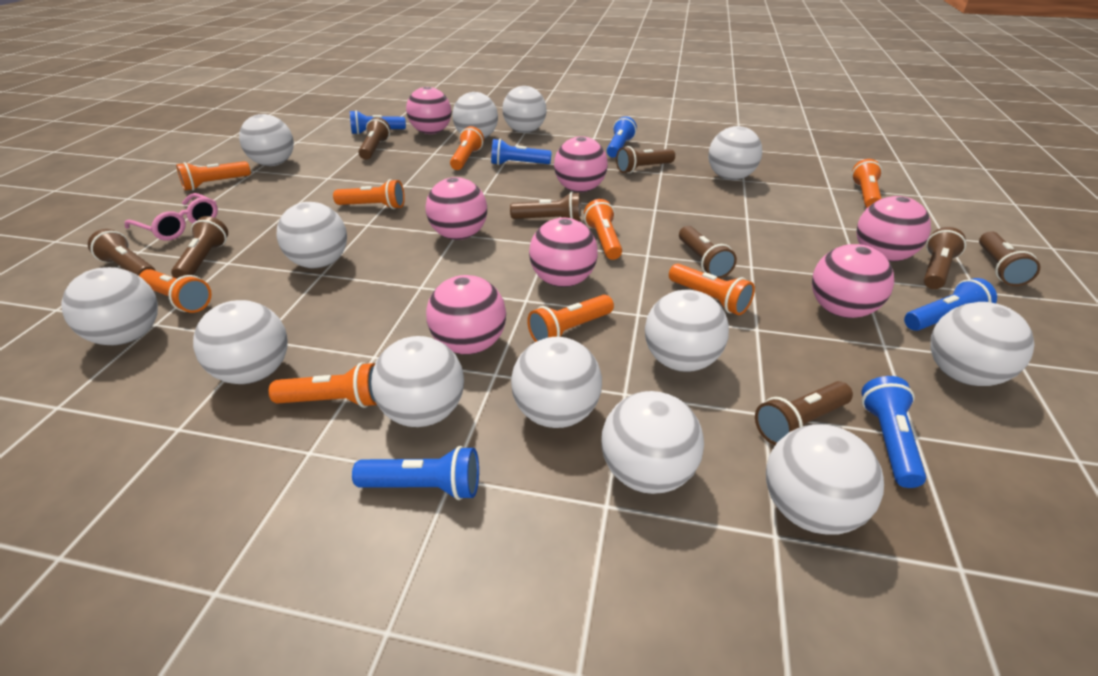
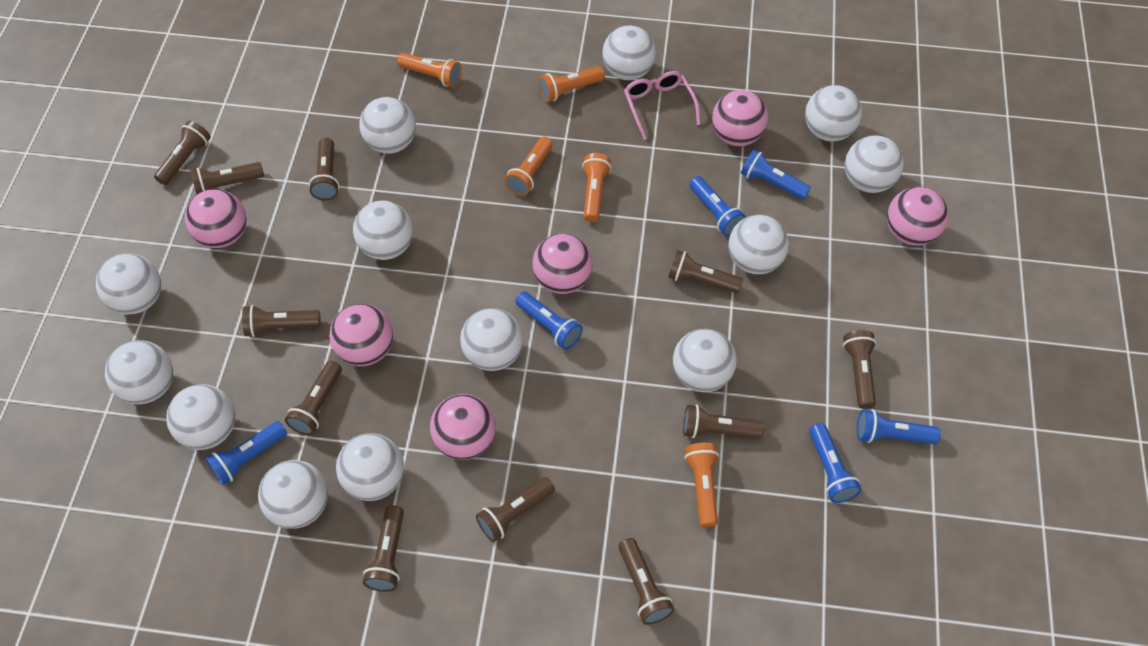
brown flashlight: [88,229,156,276] [171,216,228,279] [358,117,391,160] [510,192,581,222] [616,146,675,173] [679,226,737,279] [755,381,853,445] [924,227,966,289] [979,231,1040,286] = 9 -> [154,121,211,185] [190,162,264,195] [242,305,321,337] [285,361,342,435] [309,138,339,200] [363,505,404,592] [476,477,555,542] [618,538,674,625] [668,250,743,293] [683,404,764,438] [843,330,876,409] = 11
orange flashlight: [139,269,212,313] [176,161,251,191] [269,362,377,408] [333,179,405,209] [450,126,484,170] [527,295,614,342] [584,199,622,260] [669,264,755,315] [851,159,882,208] = 9 -> [397,53,462,87] [505,137,553,196] [539,66,605,102] [582,153,611,222] [684,443,719,527] = 5
pink ball: [406,87,451,134] [425,177,487,240] [426,275,506,355] [529,218,598,287] [554,136,608,192] [812,244,894,318] [856,196,931,262] = 7 -> [185,189,247,248] [329,304,393,366] [430,394,496,460] [532,234,593,294] [712,90,768,146] [887,187,948,246] = 6

